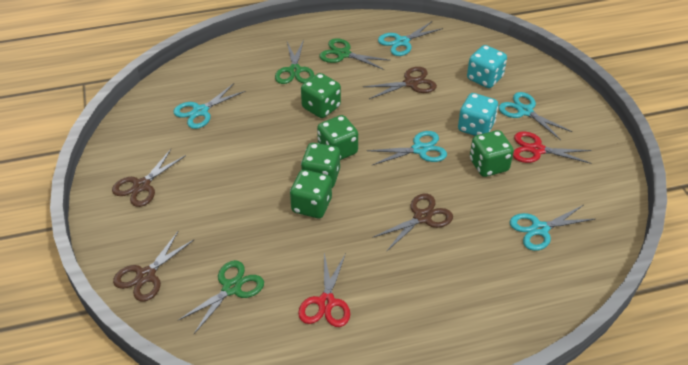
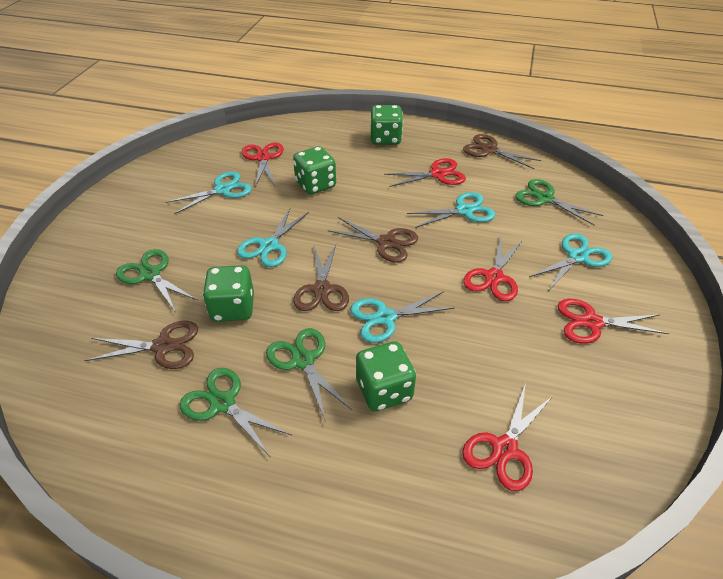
green dice: [290,170,332,218] [301,73,341,118] [301,143,340,188] [317,115,358,160] [470,130,514,177] = 5 -> [203,265,254,322] [293,146,336,194] [356,341,416,411] [370,105,403,145] = 4
green scissors: [177,260,264,334] [275,40,314,84] [319,38,391,70] = 3 -> [116,249,198,313] [180,368,292,456] [266,328,352,422] [515,179,603,225] = 4
red scissors: [298,253,350,327] [513,131,591,164] = 2 -> [242,143,284,187] [384,158,466,187] [462,383,553,491] [463,235,523,301] [557,299,669,344] = 5
turquoise dice: [458,93,498,136] [467,45,507,88] = 2 -> none = 0

